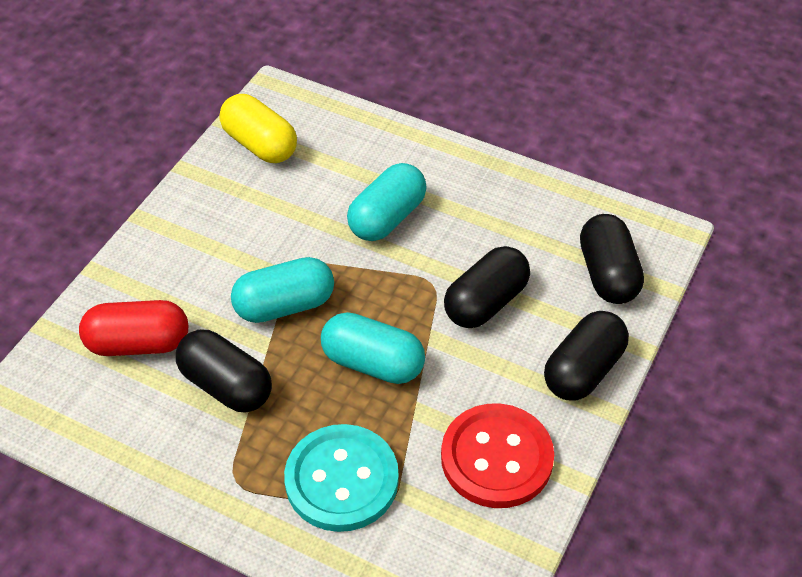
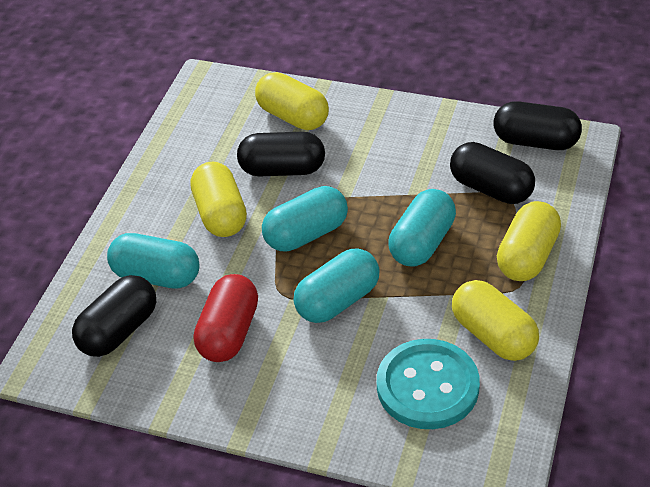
red button: [441,403,554,508] = 1 -> none = 0
turquoise capsule: [231,257,334,323] [321,312,425,384] [347,163,427,241] = 3 -> [107,233,200,289] [262,186,348,251] [293,248,380,323] [388,189,456,266] = 4
yellow capsule: [220,94,297,163] = 1 -> [190,162,247,237] [255,72,329,130] [452,280,539,361] [497,201,561,281] = 4

